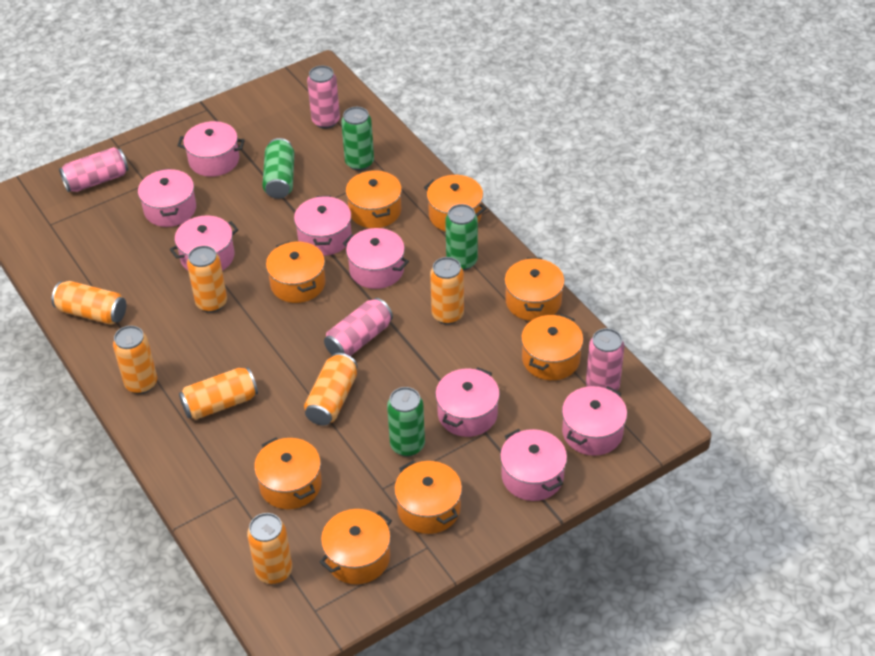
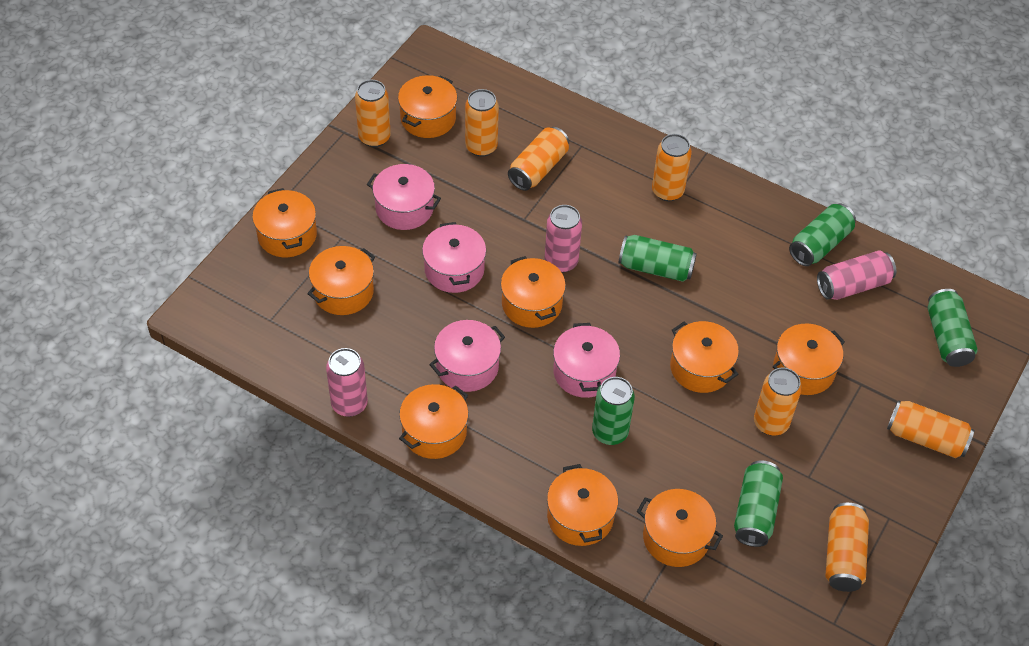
green can: [262,138,294,199] [341,107,374,171] [387,387,425,457] [445,204,478,271] = 4 -> [592,377,635,445] [618,235,697,282] [734,460,783,547] [789,204,856,266] [928,289,978,367] = 5
orange pot: [254,437,322,509] [266,241,326,303] [320,509,392,584] [346,170,402,228] [394,460,462,534] [424,175,486,232] [504,257,565,321] [521,314,584,380] = 8 -> [252,188,317,257] [307,246,375,315] [398,75,457,138] [399,384,469,459] [501,256,566,328] [547,464,618,546] [637,489,723,567] [670,321,739,393] [773,323,845,395] = 9
pink can: [59,147,128,192] [307,66,340,129] [324,298,393,356] [586,328,625,391] = 4 -> [326,348,368,417] [544,205,582,273] [817,251,896,300] = 3
pink pot: [138,168,196,227] [170,215,238,271] [177,121,245,177] [294,196,352,256] [343,228,409,289] [436,368,500,437] [500,429,567,501] [562,386,627,456] = 8 -> [367,164,441,230] [422,222,486,293] [429,320,505,392] [553,323,620,398] = 4

